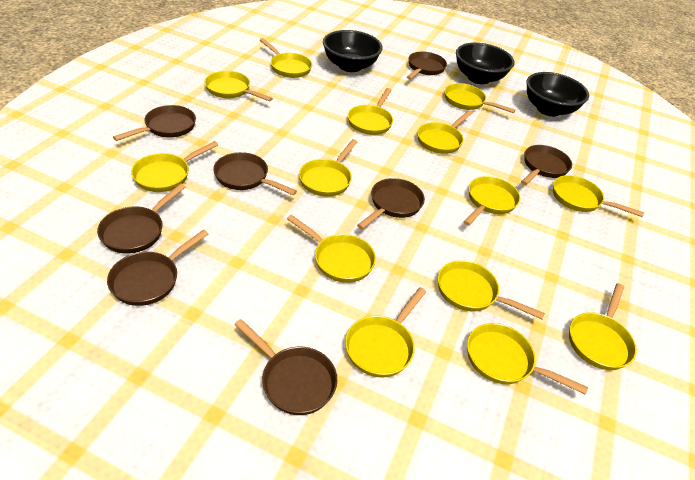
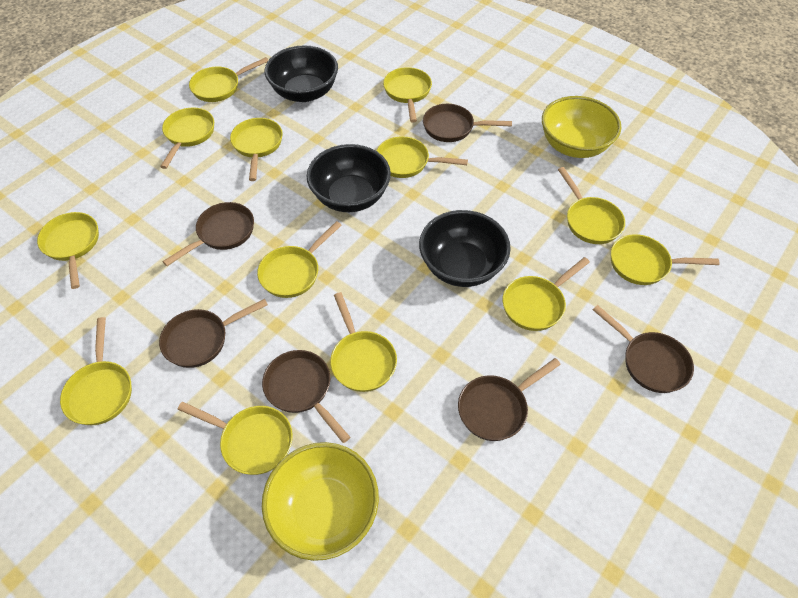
brown pan: [97,183,185,254] [107,230,208,306] [113,105,196,141] [213,152,297,195] [234,319,337,415] [357,178,425,229] [407,52,447,80] [521,145,572,185] = 8 -> [159,299,268,368] [162,202,254,266] [262,350,350,443] [423,104,512,142] [458,358,561,441] [593,305,694,393] = 6
yellow bowl: none = 0 -> [262,442,379,561] [542,96,621,158] = 2
yellow pan: [131,141,218,192] [205,71,273,101] [260,38,312,78] [287,215,376,283] [299,139,357,197] [345,287,426,378] [348,88,393,135] [417,110,473,154] [438,260,545,319] [445,83,515,113] [464,176,520,226] [467,323,588,395] [553,175,644,217] [569,283,637,370] = 14 -> [37,212,99,289] [60,317,132,425] [160,108,214,169] [177,402,293,475] [189,57,268,102] [230,118,283,181] [257,221,342,298] [330,292,397,392] [376,136,468,178] [383,67,432,123] [503,257,590,331] [558,167,625,244] [611,234,719,285] = 13

